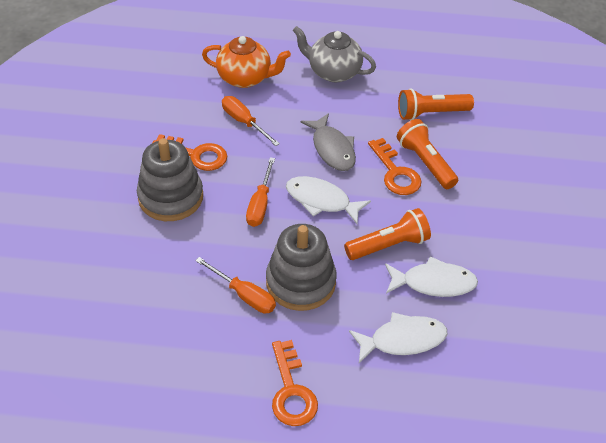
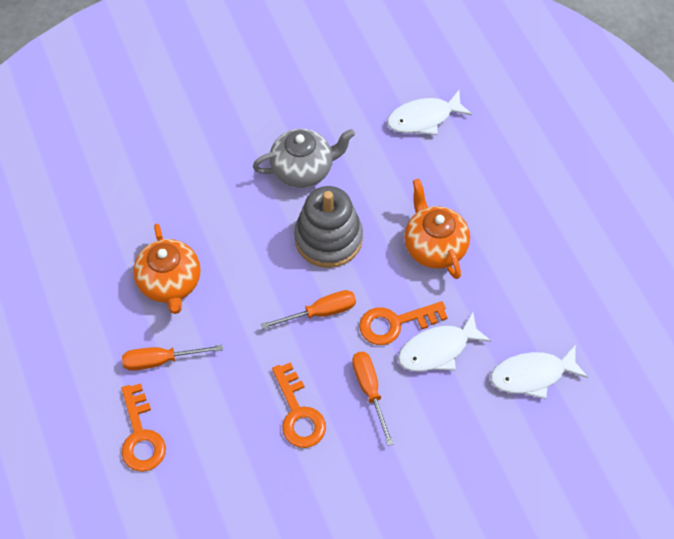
grey fish: [301,113,356,171] = 1 -> none = 0
grey stacking toy: [137,138,203,221] [266,224,337,311] = 2 -> [294,186,363,268] = 1
orange flashlight: [344,208,431,260] [397,119,458,189] [398,89,474,121] = 3 -> none = 0
orange teapot: [202,36,291,88] = 1 -> [133,224,201,314] [404,179,470,279] = 2

